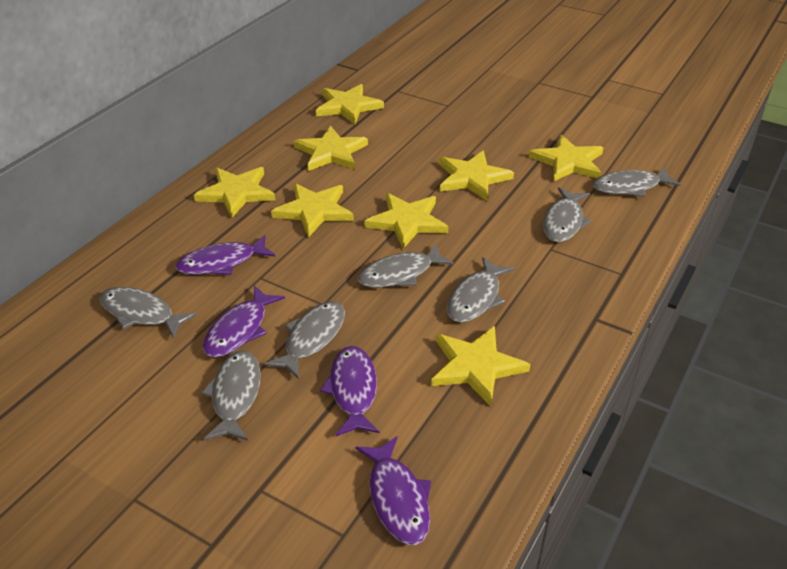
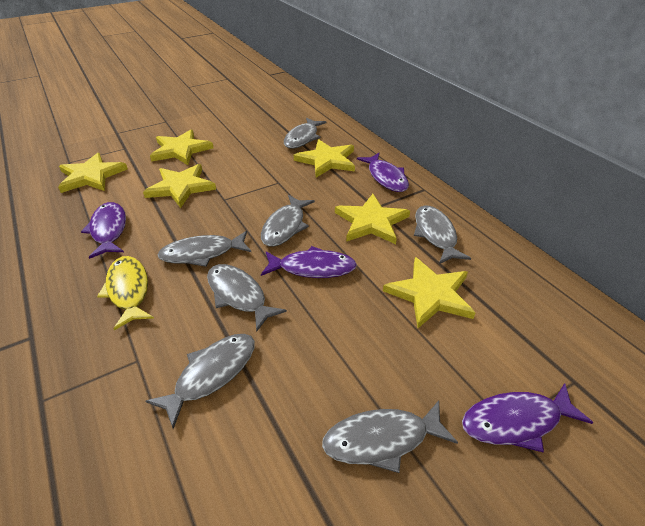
yellow fish: none = 0 -> [97,256,154,330] = 1
yellow star: [194,167,275,218] [271,183,354,238] [294,125,368,171] [315,84,384,125] [364,193,448,249] [431,326,531,406] [439,151,514,201] [529,135,604,182] = 8 -> [58,153,128,193] [143,164,216,208] [150,129,213,165] [294,139,355,178] [335,194,410,244] [383,257,475,328] = 6

